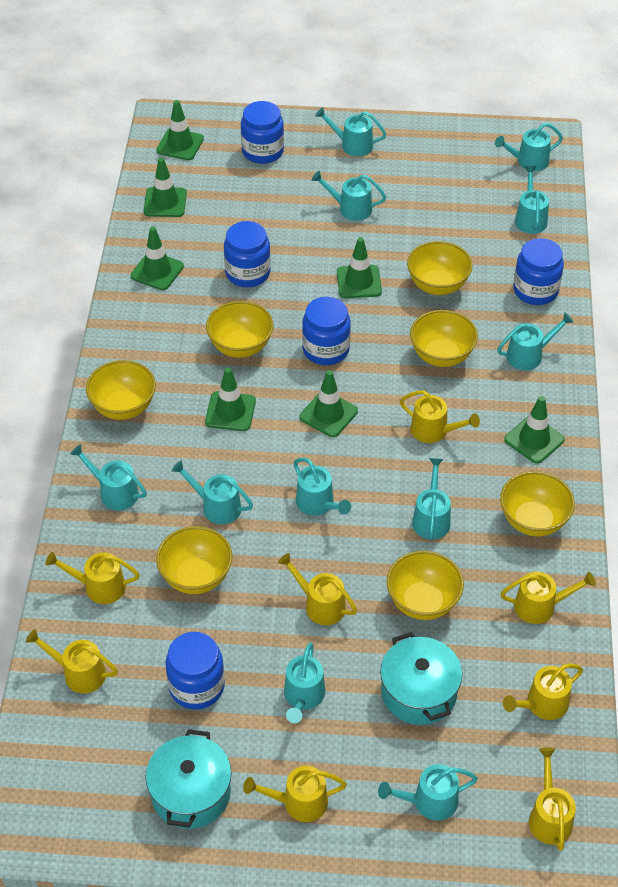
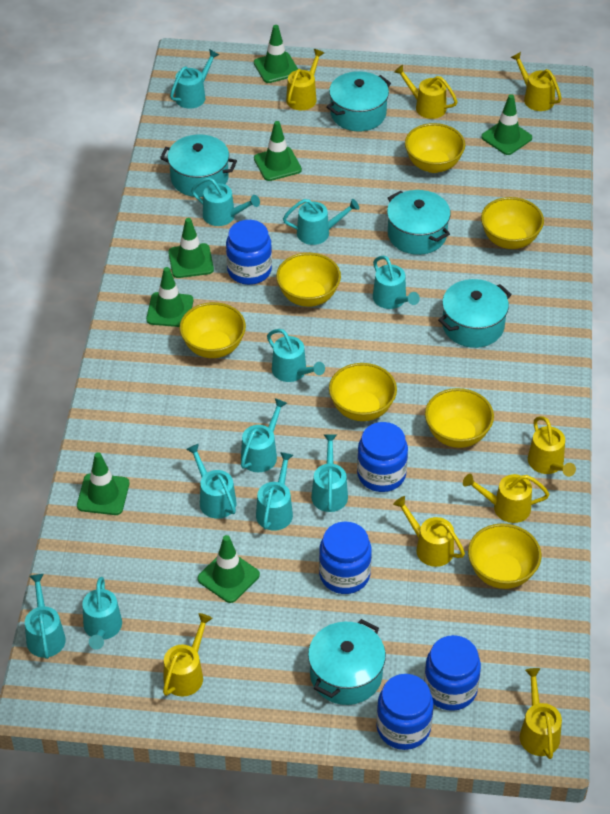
turquoise pot: [145,729,232,829] [380,632,462,725] = 2 -> [160,134,237,197] [308,619,386,705] [326,71,391,131] [387,190,451,255] [438,279,512,348] = 5

